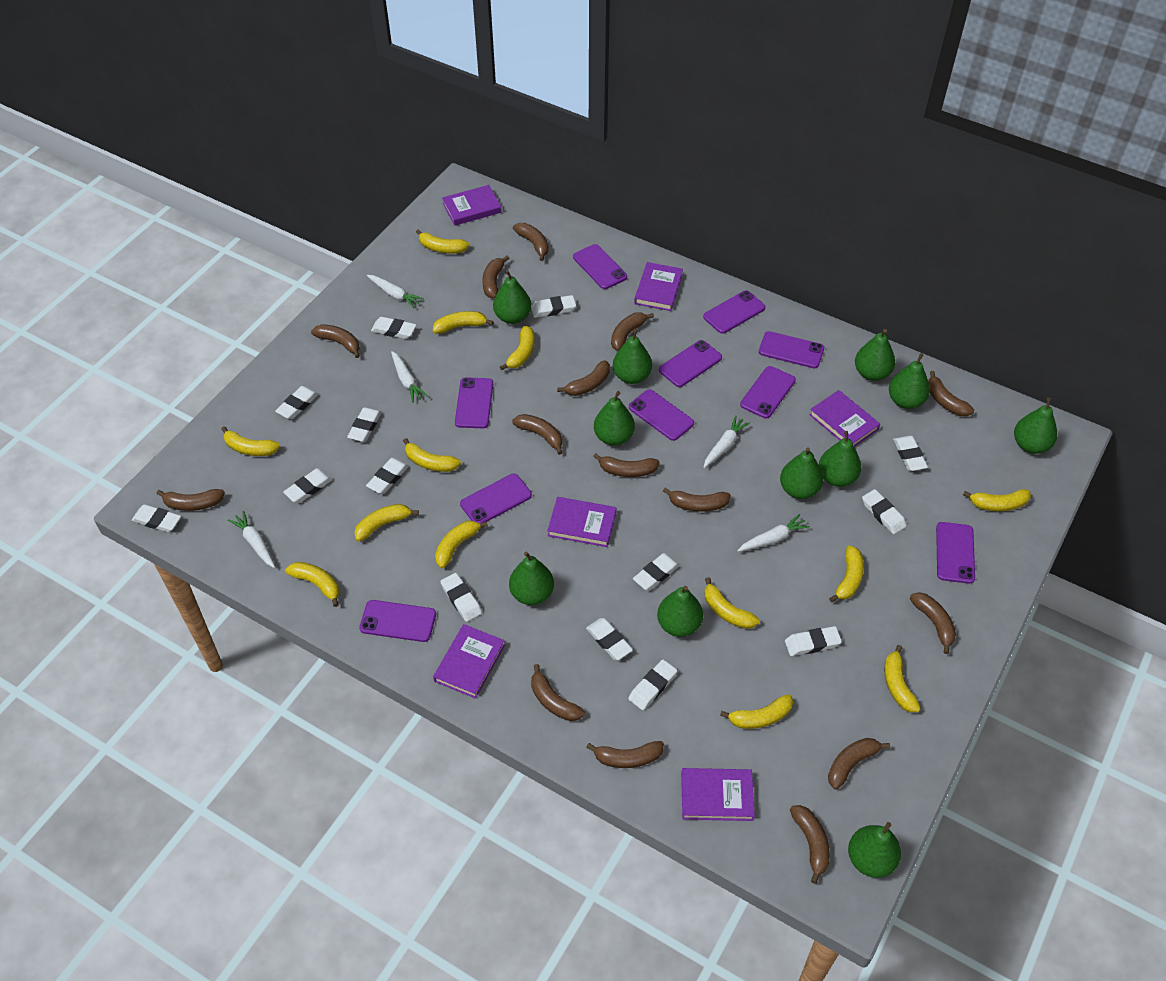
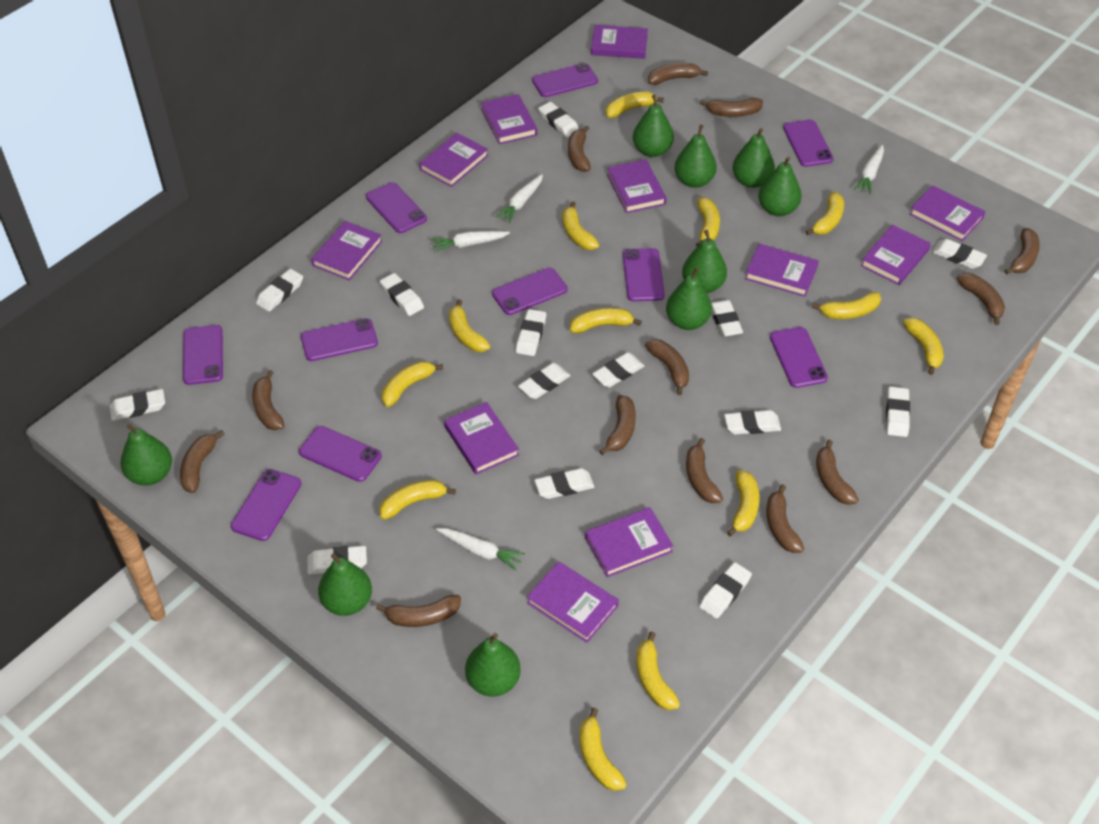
brown banana: [156,489,225,511] [311,324,360,358] [482,255,509,298] [512,414,563,455] [513,223,549,261] [531,664,585,721] [557,360,610,396] [586,741,664,768] [593,453,660,477] [611,313,654,351] [663,488,731,512] [790,805,830,884] [828,738,890,789] [910,592,956,654] [928,371,974,416] = 15 -> [180,430,225,493] [252,370,284,430] [376,595,461,627] [568,125,591,172] [599,395,636,455] [645,339,689,395] [648,63,708,85] [686,438,723,503] [700,98,763,117] [766,484,804,553] [816,440,859,505] [957,273,1005,325] [1004,228,1040,275] = 13
green pear: [493,270,531,324] [509,551,554,605] [594,391,635,446] [613,329,652,384] [657,586,703,637] [780,447,823,499] [819,431,861,487] [848,822,901,878] [855,329,895,381] [889,353,930,409] [1014,398,1057,454] = 11 -> [120,424,172,486] [318,553,372,616] [465,633,521,696] [633,95,674,157] [666,267,712,330] [675,125,717,188] [682,230,727,293] [733,128,775,188] [758,156,802,216] = 9
purple book: [433,624,505,699] [442,185,502,226] [547,497,616,547] [634,262,683,311] [681,768,755,821] [809,390,880,447] = 6 -> [311,221,382,280] [419,133,488,187] [444,402,519,475] [481,94,537,144] [527,561,619,643] [585,507,673,577] [591,25,648,59] [607,160,667,213] [745,244,819,297] [861,225,931,285] [909,185,986,241] = 11
white carrot: [228,511,275,568] [366,275,424,308] [391,351,428,402] [704,415,750,468] [737,514,810,552] = 5 -> [431,231,510,252] [436,528,525,571] [495,174,543,223] [854,145,884,194] = 4

